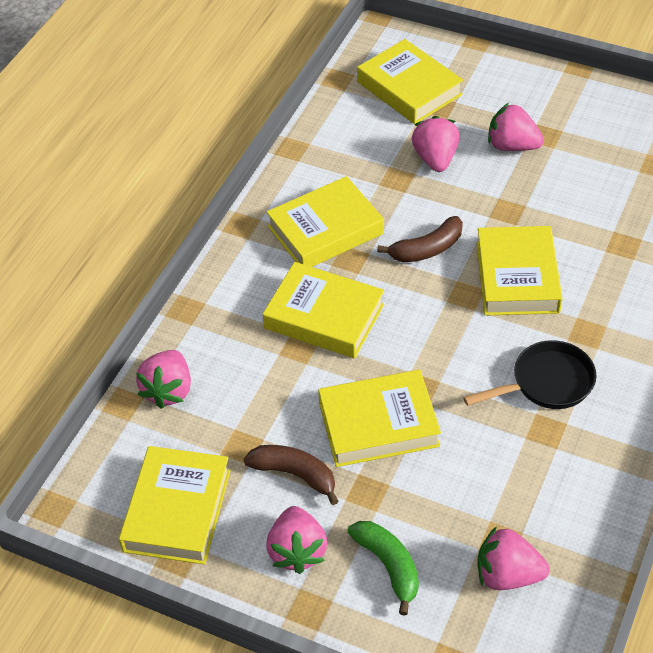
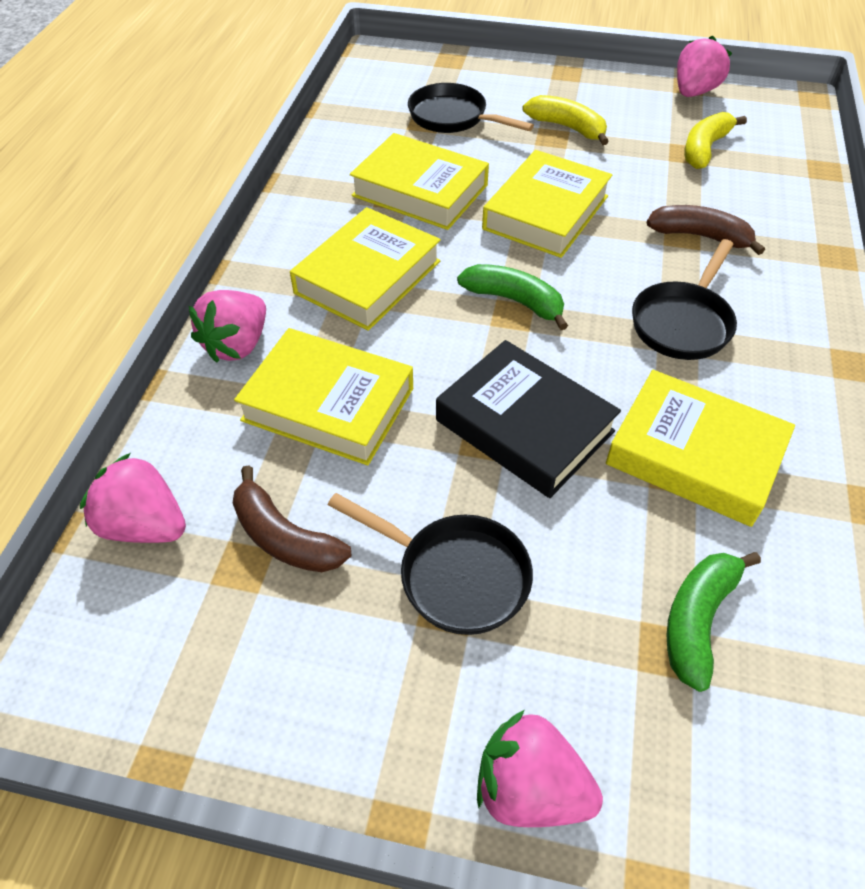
black book: none = 0 -> [436,340,621,498] = 1
black pan: [463,340,597,409] = 1 -> [328,493,533,635] [408,83,534,133] [632,239,737,360] = 3
green banana: [347,521,419,616] = 1 -> [457,264,568,330] [667,552,761,692] = 2
pink strawberry: [136,350,191,409] [266,506,327,574] [412,116,460,172] [477,526,550,590] [488,103,544,151] = 5 -> [80,453,186,543] [189,290,266,363] [477,710,603,827] [677,35,732,97] = 4
yellow banana: none = 0 -> [522,95,609,145] [684,112,747,169] = 2
yellow book: [119,446,230,565] [263,262,384,358] [266,176,384,267] [318,370,441,467] [357,39,463,124] [477,226,563,316] = 6 -> [234,328,413,465] [290,207,441,331] [350,133,489,230] [482,150,612,258] [606,370,795,527] = 5

